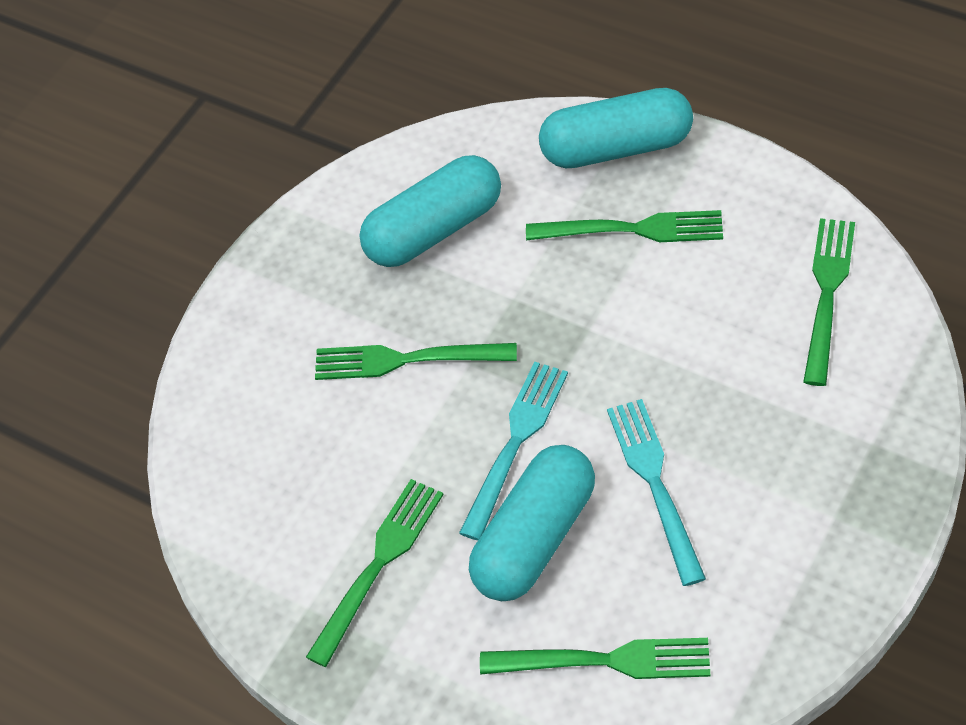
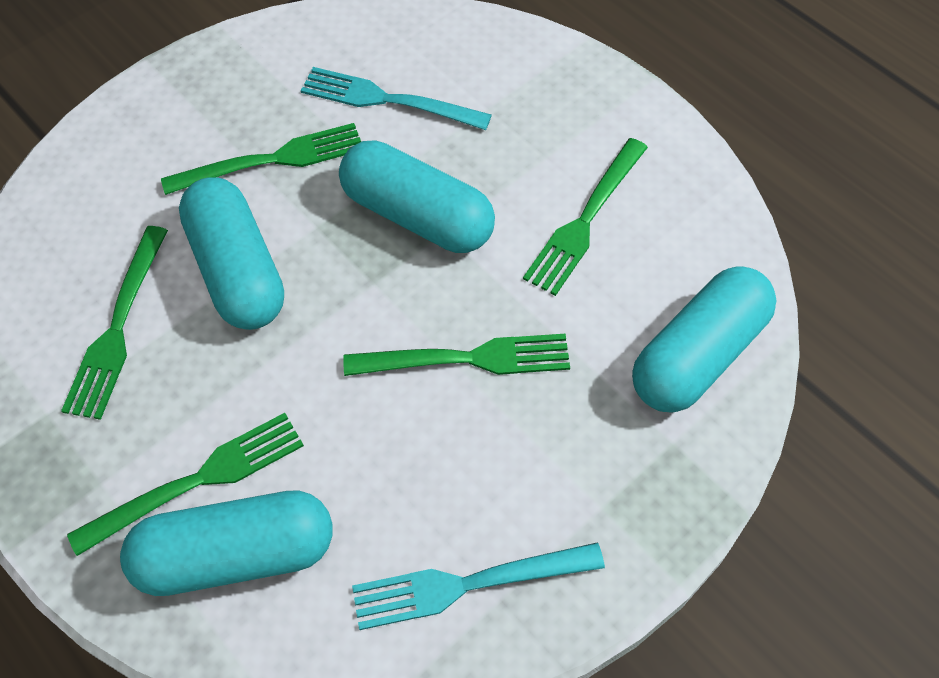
turquoise capsule: [359,155,501,267] [469,445,595,601] [539,88,693,168] = 3 -> [120,490,333,596] [179,177,284,330] [339,141,495,253] [632,266,776,413] = 4

